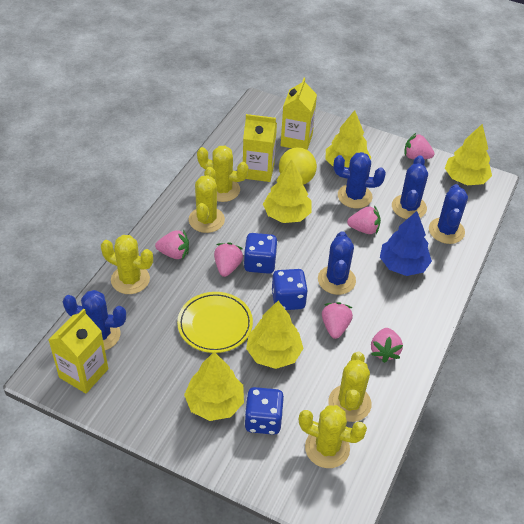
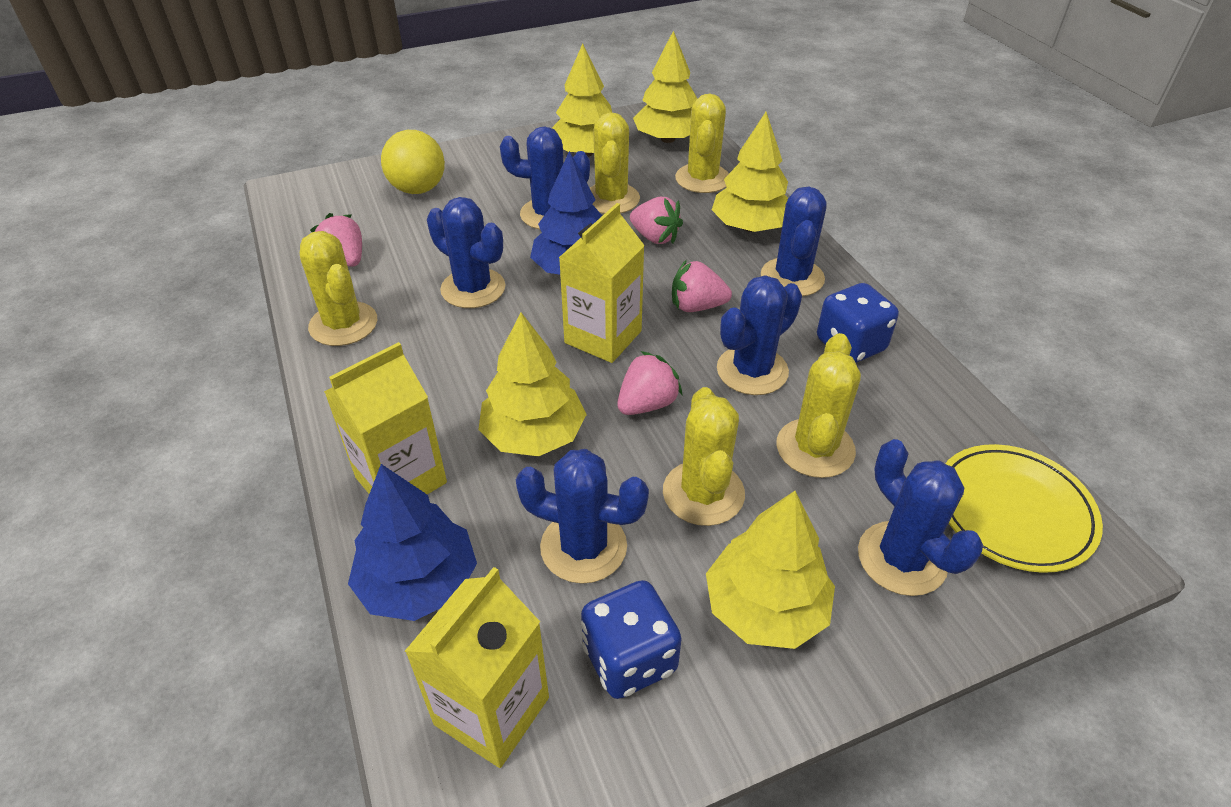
blue cactus: [63,290,126,350] [318,231,356,295] [334,152,386,209] [392,155,428,219] [429,184,468,244] = 5 -> [427,197,506,308] [500,126,590,229] [516,449,649,584] [717,275,802,395] [761,186,827,296] [858,439,983,596] = 6
blue dice: [243,233,278,274] [244,387,284,435] [272,269,308,310] = 3 -> [581,580,682,699] [817,283,899,363] = 2
blue tree: [380,211,432,276] = 1 -> [348,464,477,621] [530,151,602,275] = 2
pink strawberry: [155,230,189,260] [214,242,243,277] [322,302,353,339] [347,206,381,234] [371,328,403,363] [404,133,434,159] = 6 -> [310,213,362,267] [617,351,683,415] [630,197,683,244] [672,259,732,312] = 4

